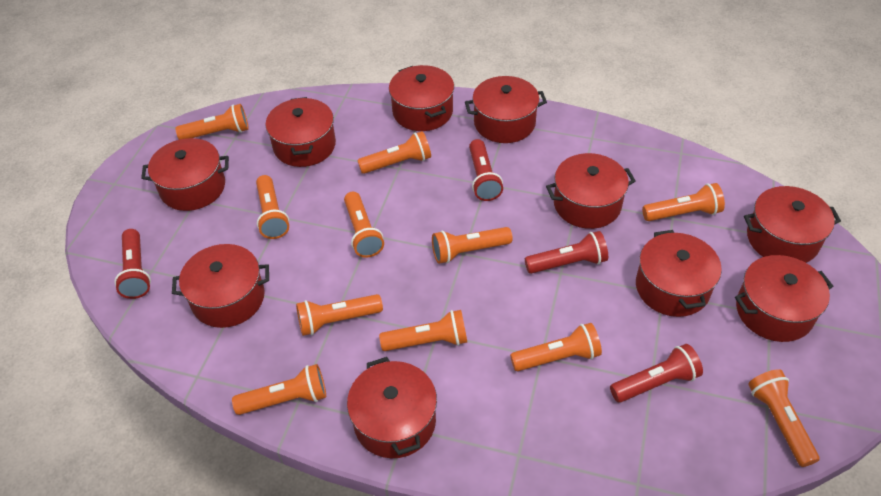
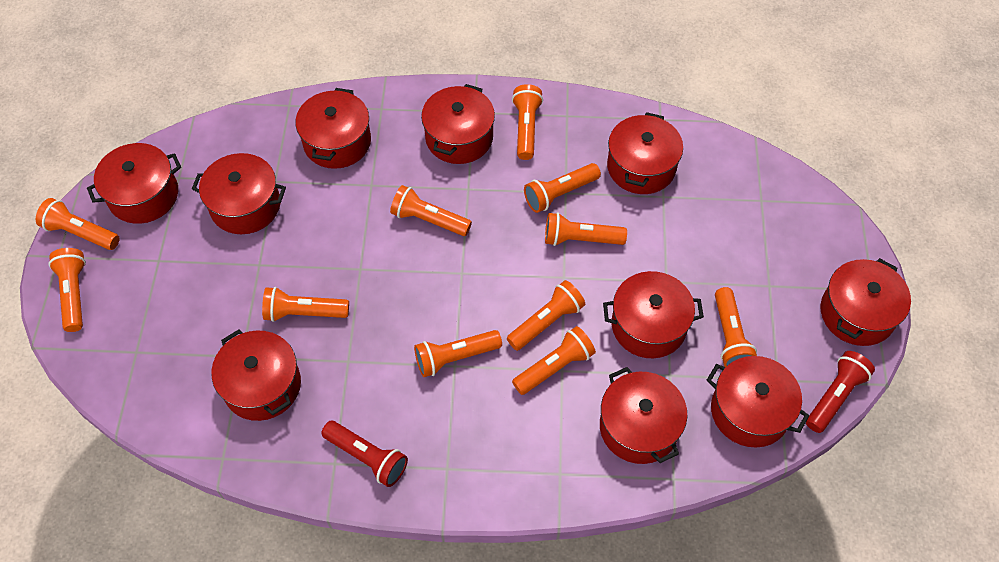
red flashlight: [114,229,151,299] [469,139,503,201] [525,231,608,274] [610,344,703,403] = 4 -> [321,421,408,487] [806,351,875,433] = 2

